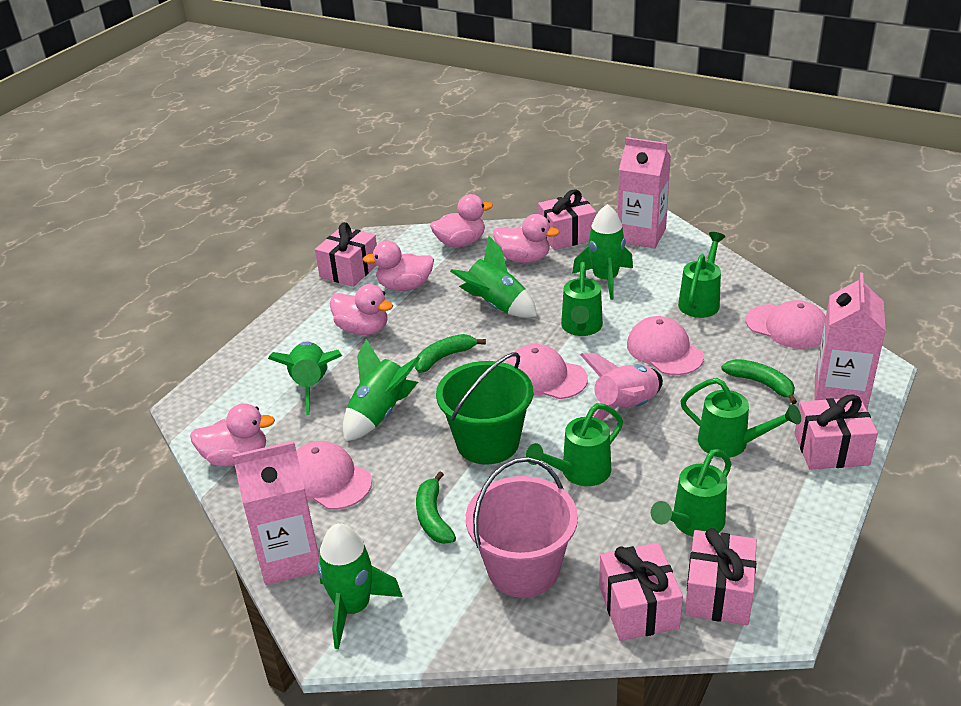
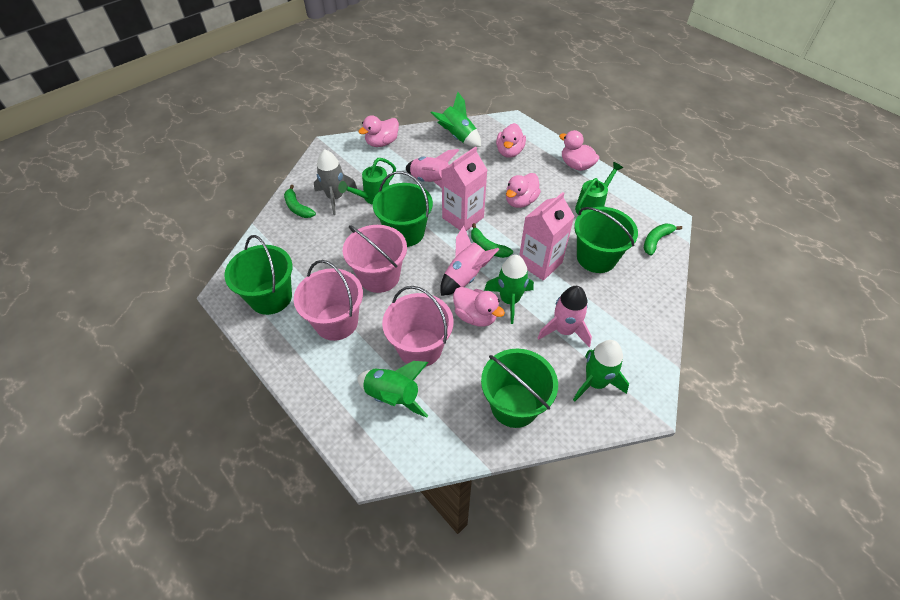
green bucket: [436,352,533,464] = 1 -> [224,235,293,315] [373,171,433,247] [481,349,558,428] [574,207,638,273] = 4
green rocket: [268,342,342,416] [317,523,403,649] [343,339,420,442] [450,236,537,318] [572,204,633,300] = 5 -> [357,361,429,418] [431,92,481,147] [485,255,534,324] [573,340,629,401] = 4
green watering can: [526,403,623,486] [561,262,603,336] [651,449,731,537] [678,232,726,318] [680,378,801,458] = 5 -> [338,158,396,205] [575,162,623,215] = 2
grey rocket: none = 0 -> [314,149,357,215] = 1
pink bucket: [466,457,578,598] = 1 -> [294,260,363,341] [343,225,407,293] [382,286,454,367] = 3
pink cap: [296,441,372,510] [507,344,588,399] [627,316,704,375] [746,300,826,349] = 4 -> none = 0
pink carton: [232,441,320,585] [618,137,671,248] [815,273,886,410] = 3 -> [441,146,487,231] [519,192,575,281] = 2
pink gift: [315,222,377,287] [538,189,596,250] [599,543,683,641] [685,528,757,625] [794,394,878,469] = 5 -> none = 0
pink rocket: [580,353,663,420] = 1 -> [406,149,459,188] [440,226,499,296] [538,286,592,347] = 3

